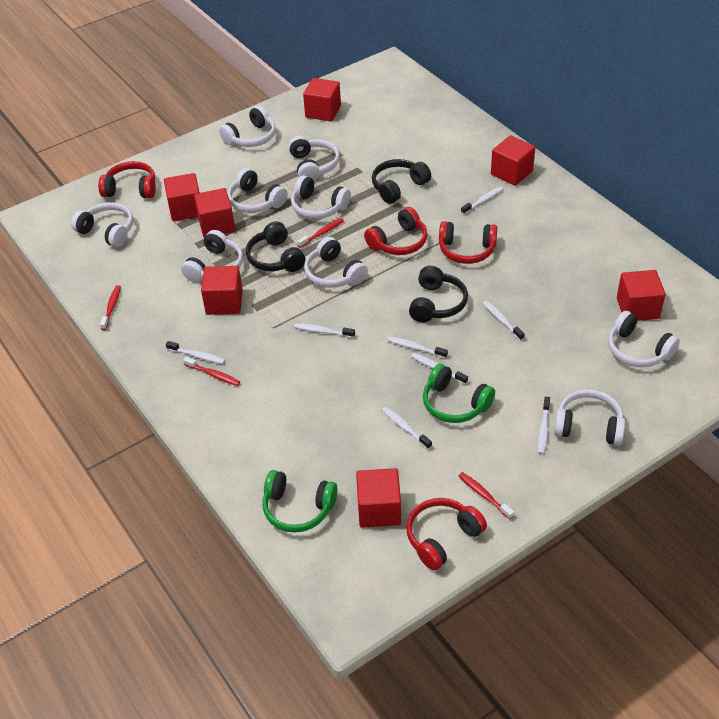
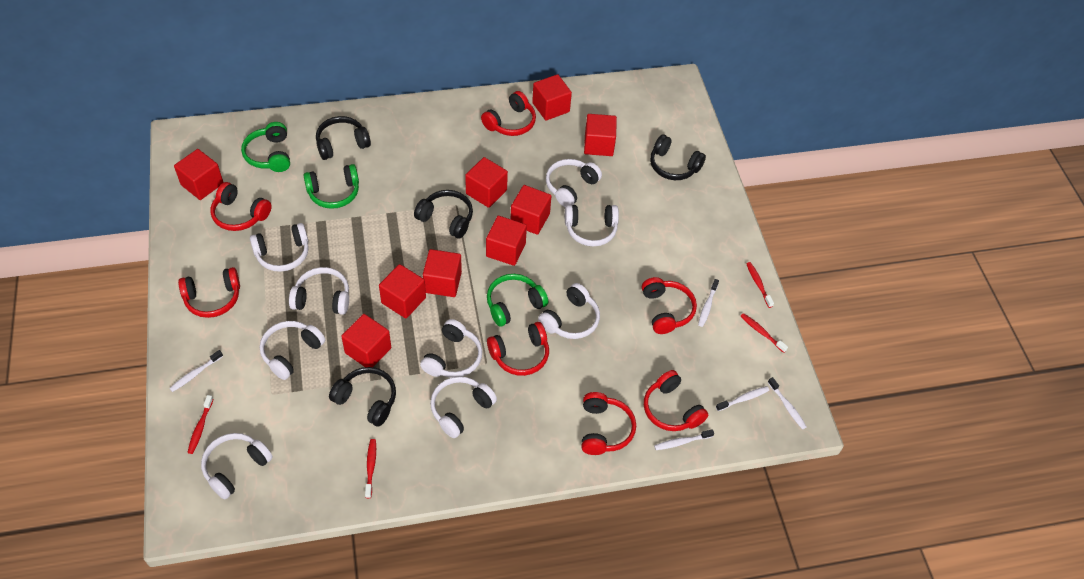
black headphones: [246,221,305,272] [372,159,431,204] [409,266,468,322] = 3 -> [316,116,371,160] [329,367,396,427] [414,190,473,239] [650,134,706,180] = 4
green headphones: [262,470,338,533] [423,364,495,423] = 2 -> [241,122,290,172] [303,164,359,209] [487,274,548,327] = 3
red cube: [164,173,200,221] [194,188,235,238] [201,266,243,315] [303,78,341,121] [356,468,401,528] [491,135,535,186] [617,270,665,321] = 7 -> [174,149,224,200] [341,314,391,367] [379,264,426,318] [423,249,462,297] [465,157,508,208] [486,216,527,266] [511,185,551,235] [532,74,572,121] [584,114,617,156] = 9
red headphones: [98,161,156,198] [364,207,427,255] [406,498,487,570] [439,221,497,264] = 4 -> [178,267,240,318] [211,182,272,231] [481,91,536,136] [487,322,549,376] [581,392,636,455] [642,277,697,334] [644,370,708,431] = 7
white toothbrush: [166,341,225,364] [294,323,355,338] [382,407,432,449] [387,336,448,358] [411,353,468,384] [461,186,503,214] [483,300,525,341] [538,396,550,454] = 8 -> [169,350,223,392] [654,429,714,450] [698,279,719,327] [716,386,769,411] [768,377,806,429] = 5

